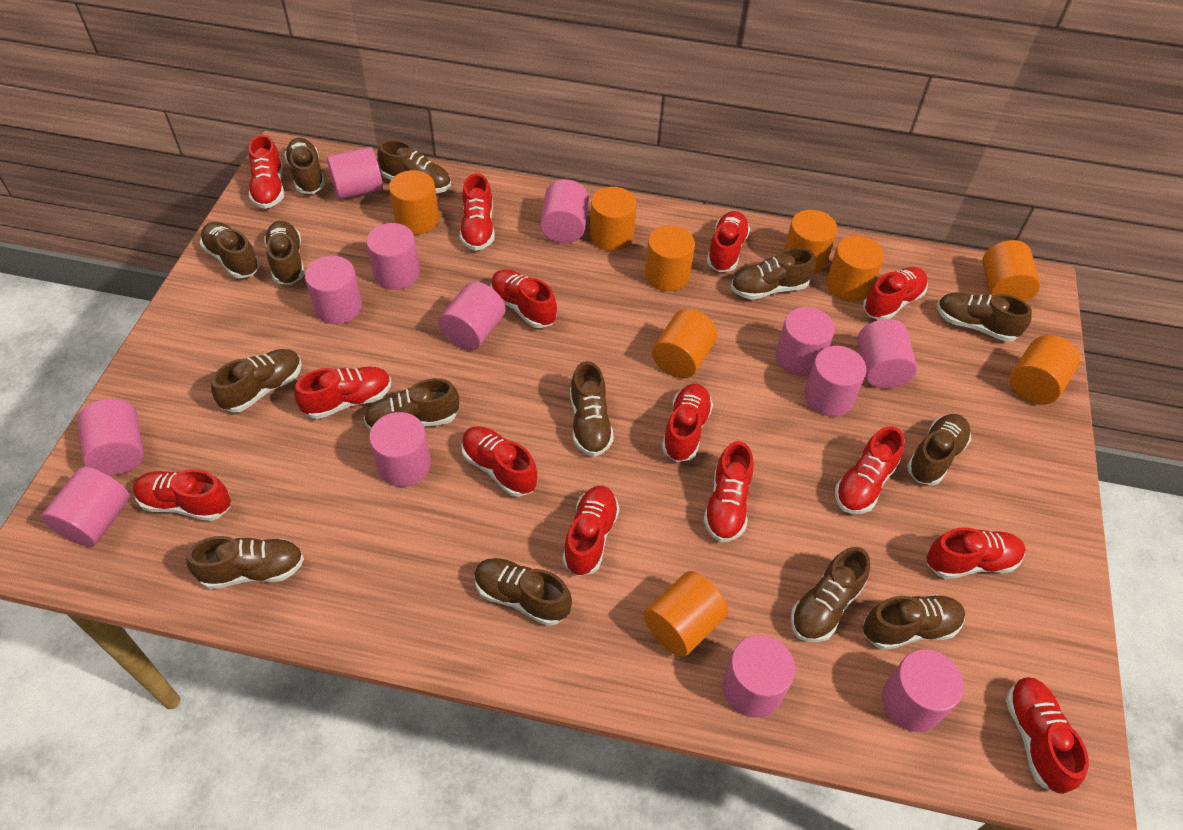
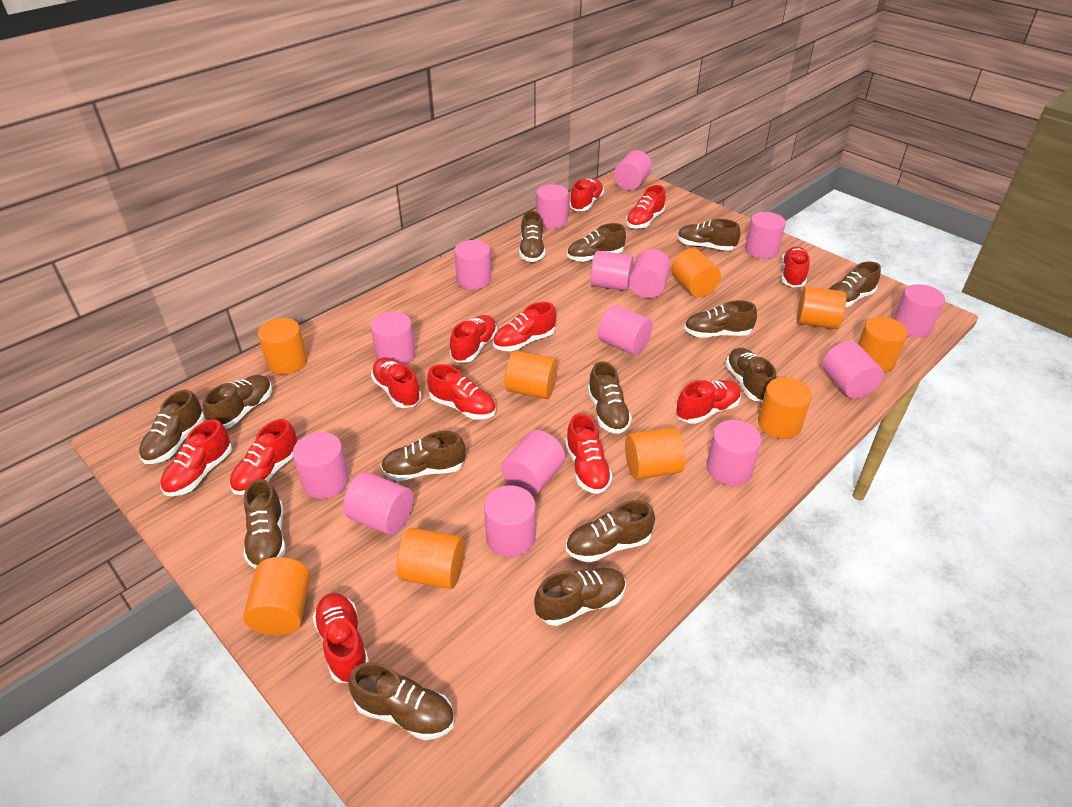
pink cylinder: [41,467,130,547] [78,399,144,475] [305,256,362,324] [327,147,383,200] [366,223,420,290] [369,412,431,487] [439,282,506,351] [540,179,589,243] [723,635,795,718] [776,307,835,376] [804,346,867,417] [857,319,917,389] [882,649,964,732] = 13 -> [293,432,349,499] [343,472,413,535] [371,312,415,365] [454,240,491,290] [484,485,536,557] [501,430,565,496] [536,184,569,229] [591,251,633,291] [598,305,653,355] [614,150,652,190] [629,249,671,299] [707,420,762,485] [745,212,786,259] [822,341,884,399] [893,284,945,338] = 15
red shoe: [133,469,231,521] [248,135,284,209] [294,367,391,419] [460,173,495,251] [461,426,538,497] [490,269,557,328] [563,486,619,576] [662,384,713,462] [704,441,753,542] [707,211,750,272] [835,426,905,514] [863,267,928,320] [926,527,1026,579] [1006,677,1089,794] = 14 -> [160,419,232,496] [230,419,297,495] [313,593,369,683] [371,357,421,408] [427,364,496,420] [450,315,497,363] [493,302,556,351] [565,413,613,494] [569,179,604,211] [626,185,666,229] [676,380,741,424] [782,246,810,288] = 12

